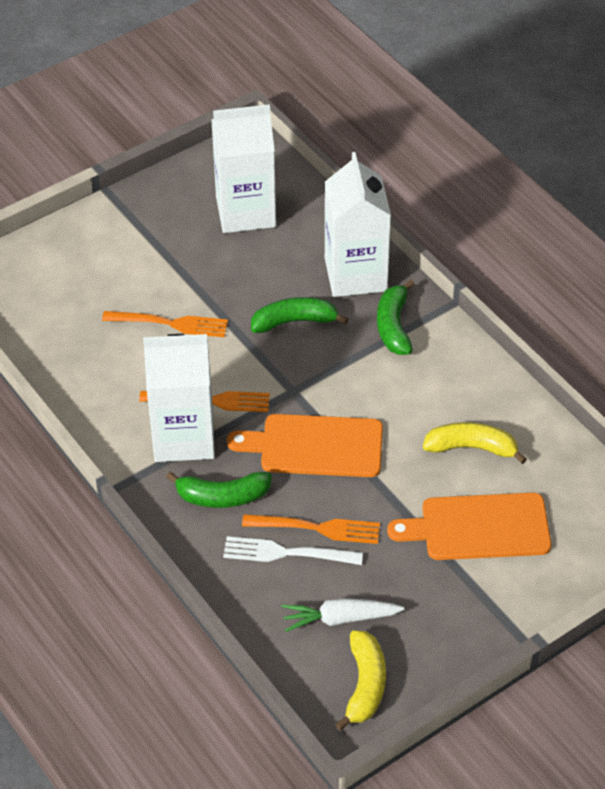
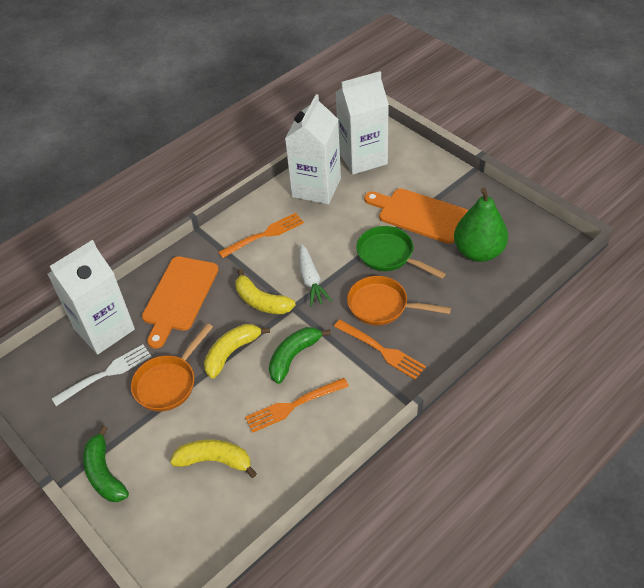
green banana: [166,472,272,508] [251,297,349,333] [377,279,415,355] = 3 -> [83,425,129,502] [269,327,331,384] = 2
green pan: none = 0 -> [356,226,446,279] = 1
green pear: none = 0 -> [454,187,508,262] = 1
orange pan: none = 0 -> [131,323,213,412] [347,276,451,325] = 2
yellow banana: [336,630,386,730] [423,422,527,464] = 2 -> [170,439,257,478] [204,324,270,379] [235,269,296,314] = 3

